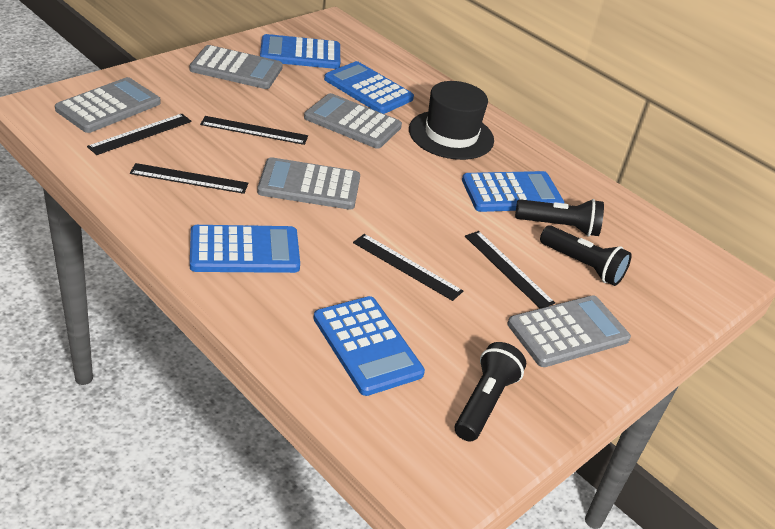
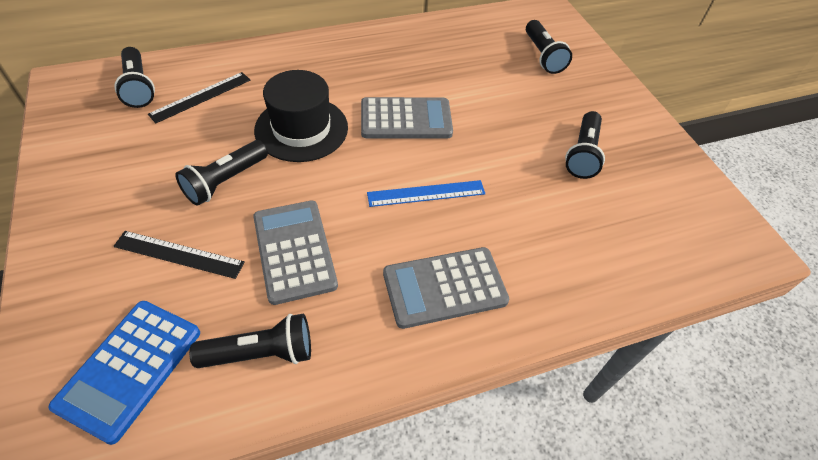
black flashlight: [455,342,526,442] [515,199,604,237] [540,225,632,286] = 3 -> [114,47,155,108] [175,140,268,206] [189,314,311,368] [526,20,572,74] [565,111,605,179] = 5
black ruler: [87,114,192,155] [130,163,248,194] [200,116,308,145] [353,234,463,301] [465,231,555,309] = 5 -> [113,231,245,279] [148,72,251,123] = 2
blue calculator: [190,225,300,273] [260,34,340,69] [313,296,425,396] [324,61,414,114] [462,171,565,212] = 5 -> [48,301,200,445] = 1
blue ruler: none = 0 -> [367,180,485,207] = 1
grey calculator: [55,77,161,133] [190,45,283,89] [257,157,360,210] [304,93,402,149] [507,295,631,367] = 5 -> [253,201,338,305] [361,97,453,138] [383,247,509,329] = 3

